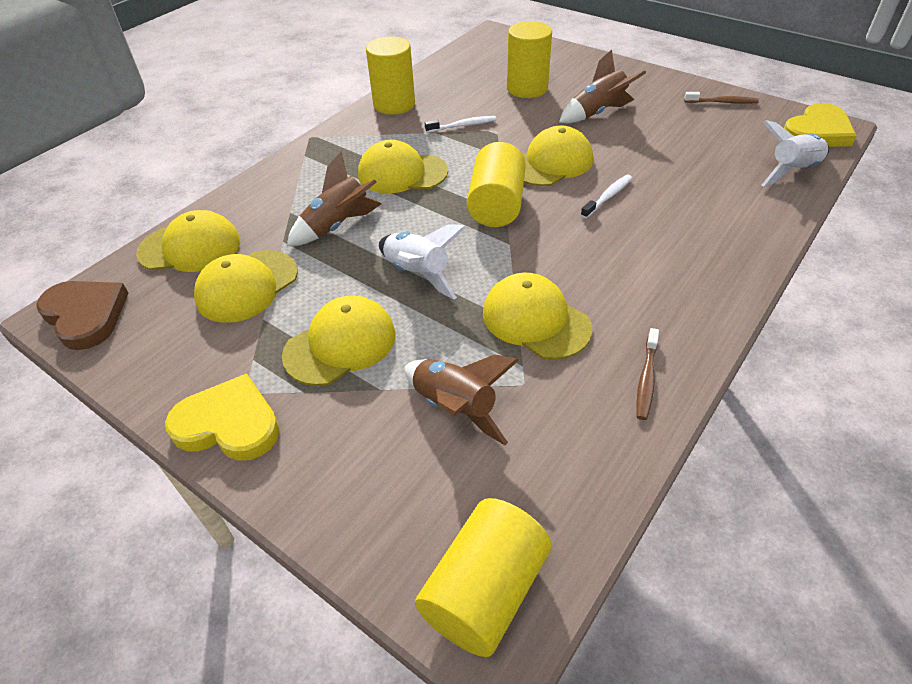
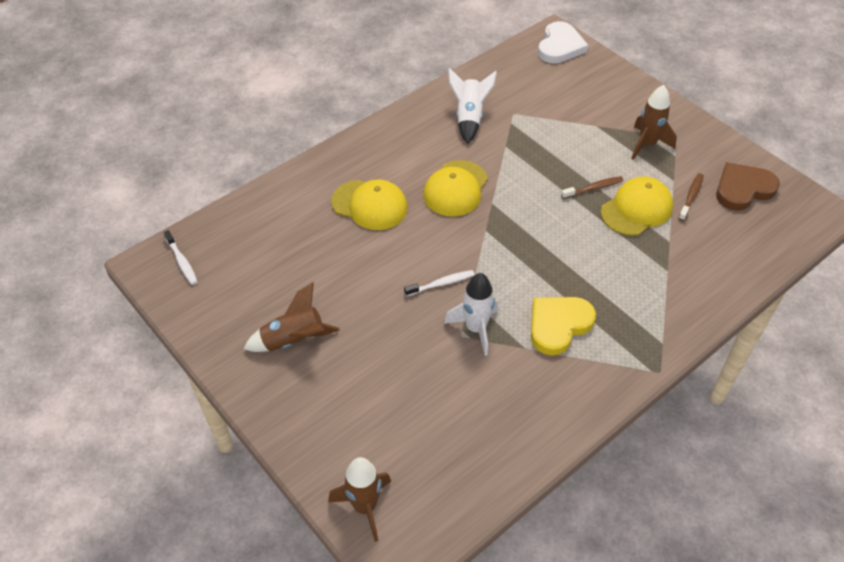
white heart: none = 0 -> [538,21,588,63] = 1
yellow cap: [136,210,240,272] [194,250,298,323] [282,295,396,386] [358,140,448,193] [483,273,592,360] [523,125,593,186] = 6 -> [331,179,408,230] [423,160,488,217] [601,177,673,236] = 3
yellow cylinder: [366,37,415,115] [415,498,551,657] [467,142,526,227] [507,21,552,98] = 4 -> none = 0
yellow heart: [165,373,280,461] [784,103,857,147] = 2 -> [531,297,596,356] = 1

